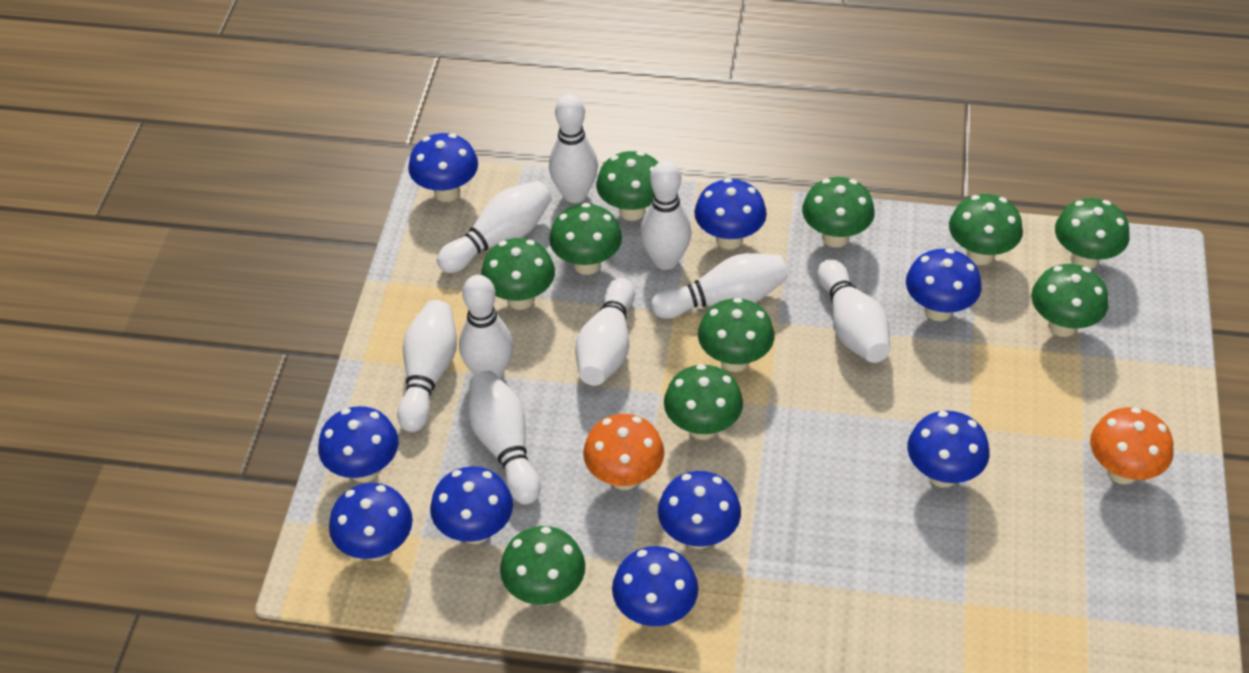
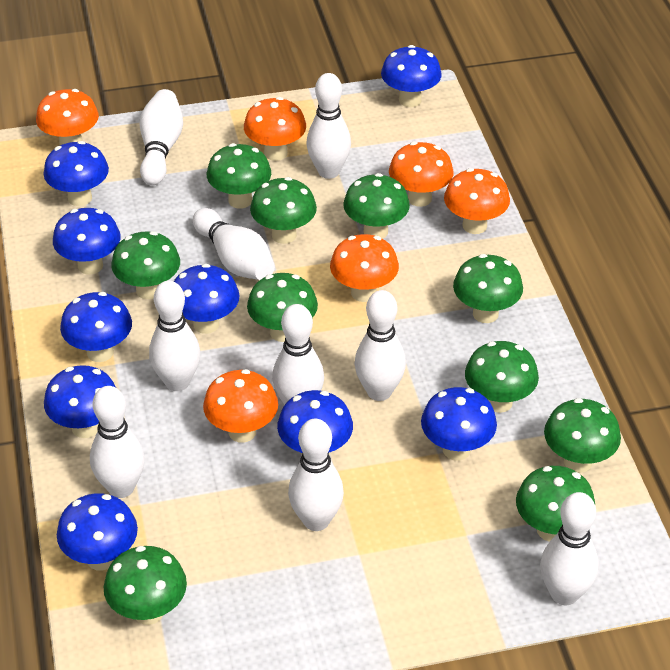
orange mushroom: [583,414,664,490] [1090,407,1173,484] = 2 -> [36,89,99,145] [203,369,278,443] [244,97,306,161] [330,234,399,302] [389,142,453,207] [444,168,510,234] = 6

